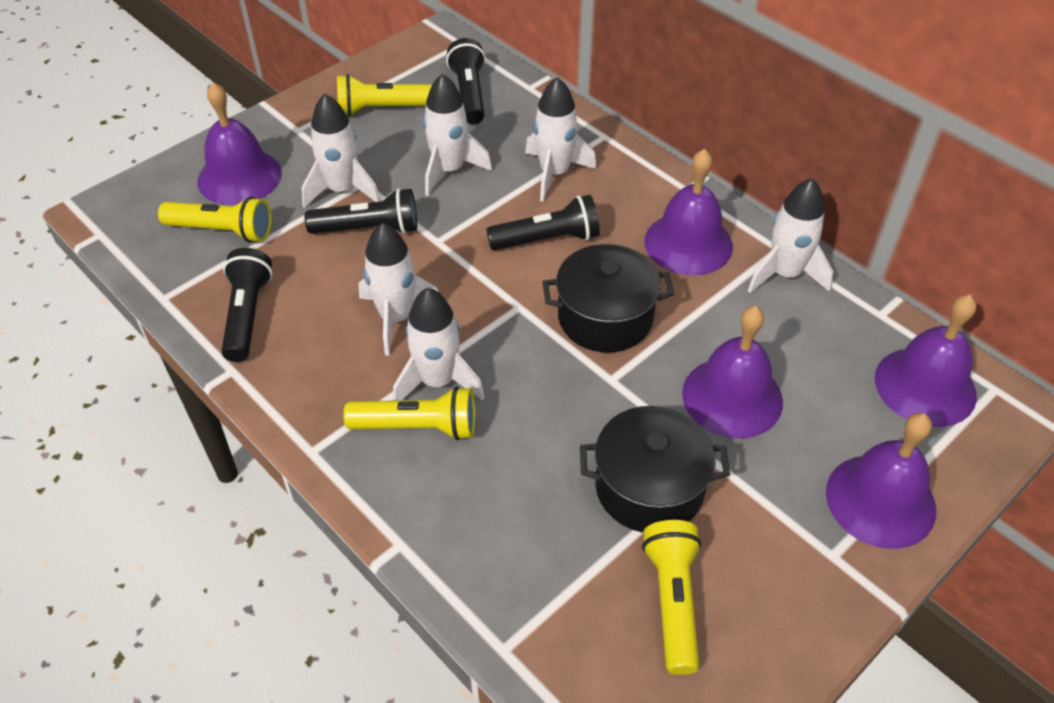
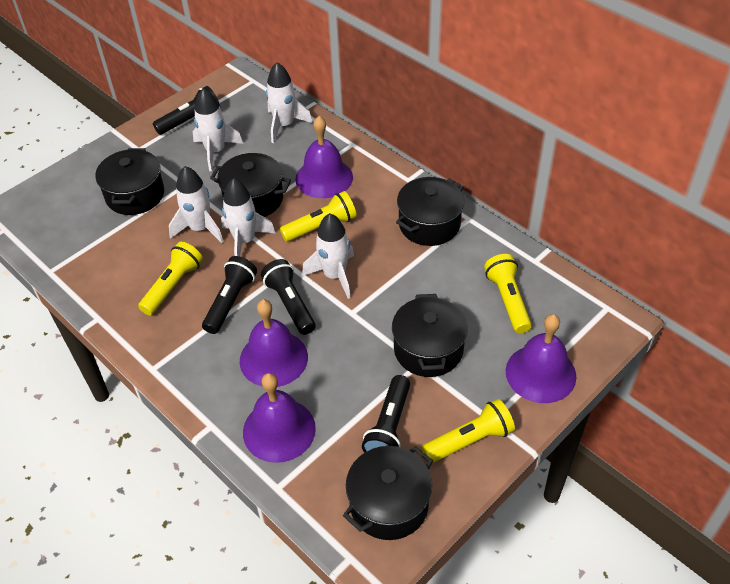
black pot: [543,244,674,352] [580,406,730,533] = 2 -> [95,148,164,215] [210,153,291,217] [343,446,433,540] [392,294,468,377] [396,177,464,246] = 5
purple bell: [198,82,282,205] [644,149,733,276] [682,306,783,439] [826,413,936,549] [875,295,977,427] = 5 -> [240,299,308,387] [243,373,316,463] [295,116,353,198] [506,314,577,403] = 4
white rocket: [302,94,380,208] [358,222,438,356] [393,288,484,401] [423,74,492,196] [525,77,596,202] [748,178,833,293] = 6 -> [169,166,224,243] [192,89,243,171] [221,178,275,257] [266,62,313,143] [302,213,354,299] = 5

